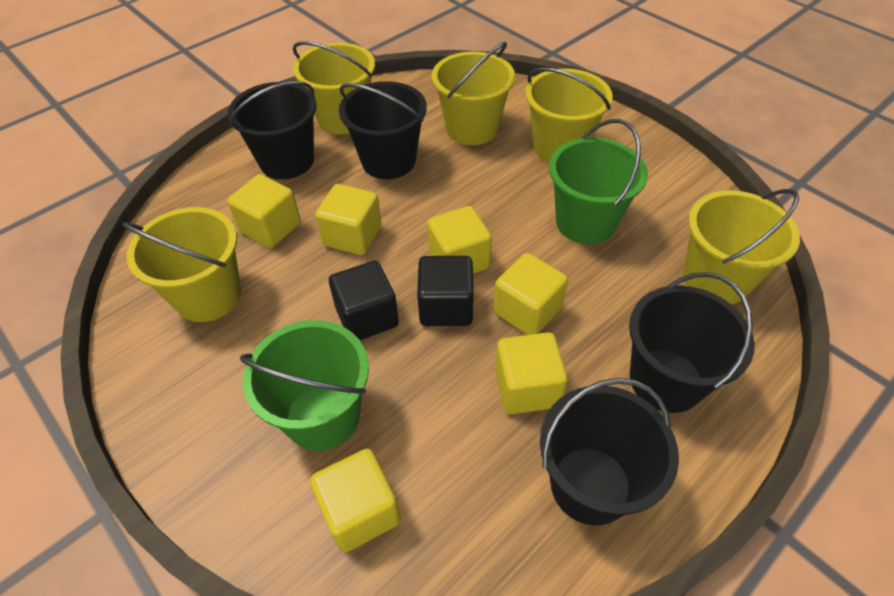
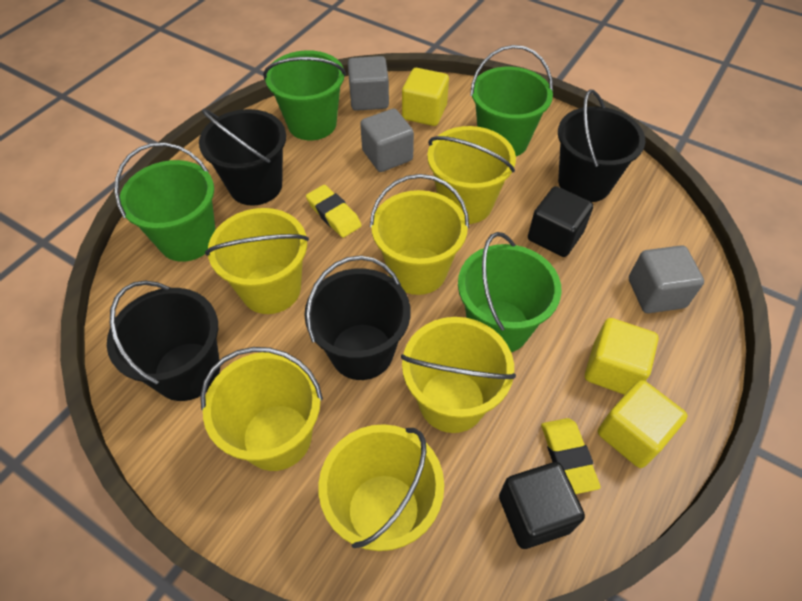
green bucket: [240,320,369,451] [549,119,648,244] = 2 -> [114,143,216,262] [263,50,346,140] [458,232,561,352] [470,45,553,156] = 4
grey cube: none = 0 -> [348,56,389,111] [360,109,414,172] [629,245,704,313] = 3
yellow bucket: [123,207,241,322] [293,41,375,135] [432,42,515,145] [525,68,613,163] [683,189,800,304] = 5 -> [200,347,323,471] [205,208,309,314] [319,424,444,551] [370,174,469,295] [401,317,516,433] [427,126,516,224] = 6
yellow cube: [227,174,301,248] [310,449,401,552] [315,184,382,255] [427,206,492,274] [493,253,568,335] [495,332,568,414] = 6 -> [402,68,449,126] [585,318,658,395] [598,380,687,468] = 3
yellow eraser: none = 0 -> [306,185,362,238] [541,418,601,494] = 2

